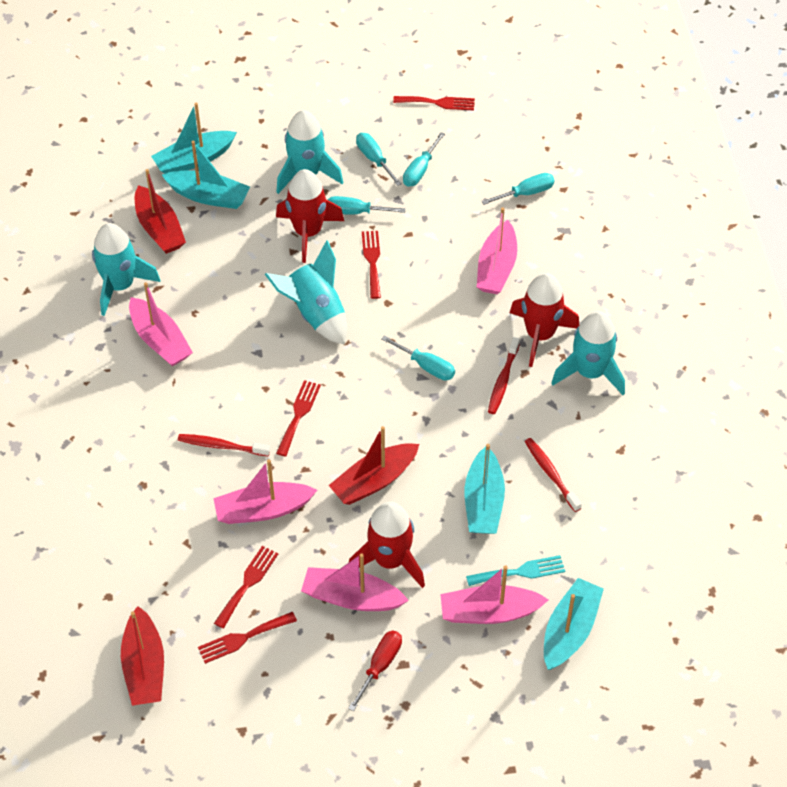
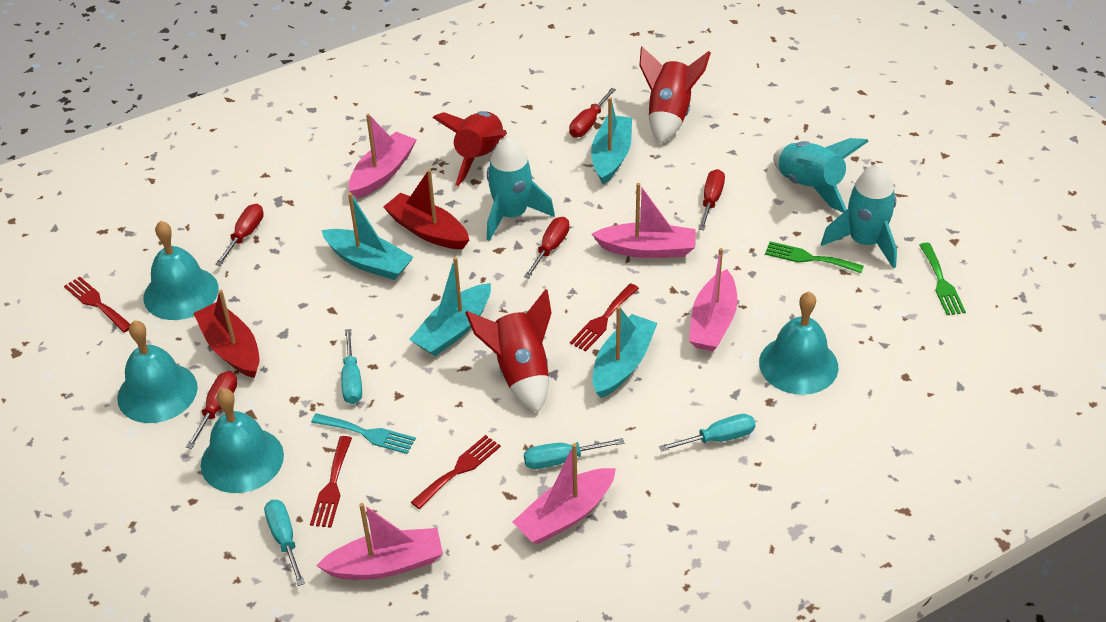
green fork: none = 0 -> [765,241,864,273] [919,243,966,315] = 2
red boat: [121,606,164,706] [135,169,186,254] [329,426,419,505] = 3 -> [193,290,259,378] [383,169,469,249] = 2
red fork: [198,612,297,664] [214,546,278,628] [276,380,321,457] [362,231,381,299] [393,96,475,111] = 5 -> [64,277,130,332] [310,436,352,528] [411,435,501,509] [570,283,639,351] = 4
red screwdriver: [348,631,402,711] = 1 -> [186,371,238,449] [215,204,264,266] [524,217,570,278] [569,88,616,138] [698,169,725,230] = 5
red toothbrush: [178,434,270,456] [488,337,520,414] [525,438,582,512] = 3 -> none = 0
turquoise bell: none = 0 -> [117,320,198,423] [144,221,219,320] [201,388,284,493] [759,292,838,395] = 4
turquoise rocket: [92,223,161,316] [265,240,347,344] [276,110,343,194] [551,311,625,395] = 4 -> [487,137,555,241] [773,138,869,212] [821,163,897,268] = 3
turquoise screwdriver: [327,196,406,215] [356,133,402,186] [381,335,455,380] [403,132,445,187] [481,173,554,205] = 5 -> [264,500,305,586] [341,329,362,404] [524,438,624,469] [659,414,756,452] = 4

